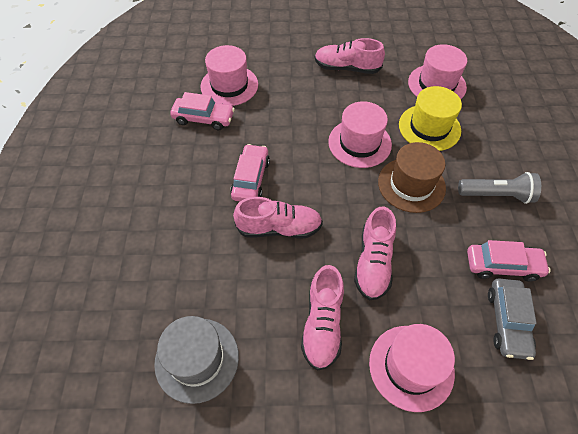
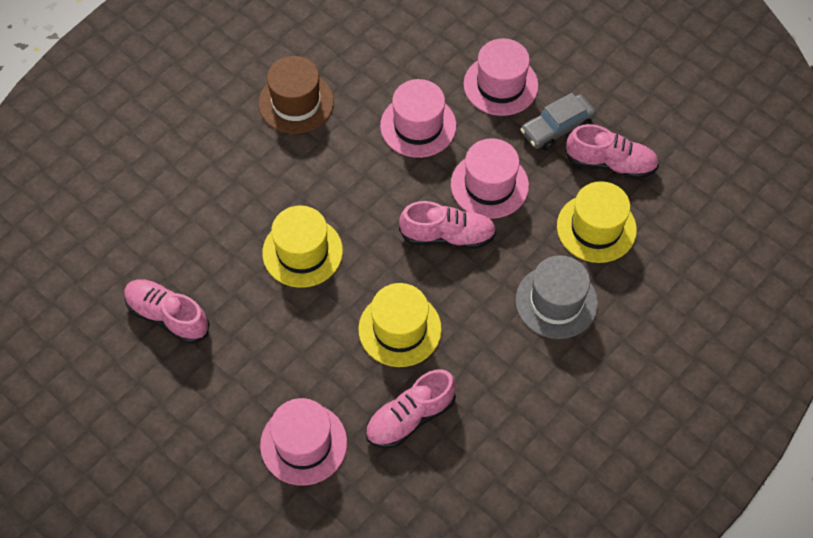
grey flashlight: [458,172,541,204] = 1 -> none = 0
pink car: [170,92,235,130] [230,144,270,201] [467,240,551,281] = 3 -> none = 0
yellow hat: [399,86,462,151] = 1 -> [262,206,343,288] [358,283,442,367] [557,181,637,263] = 3

